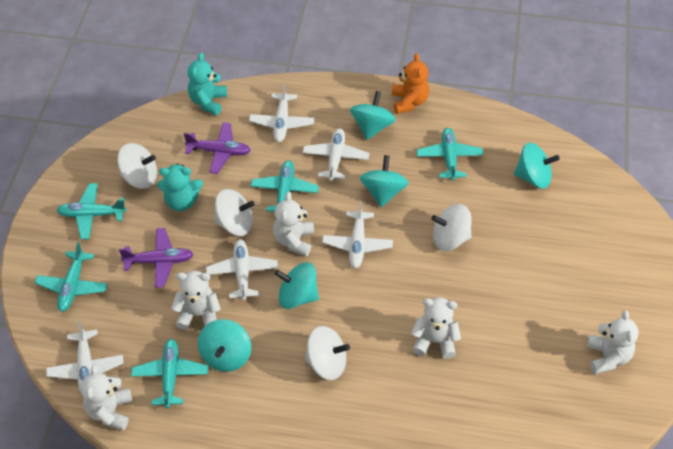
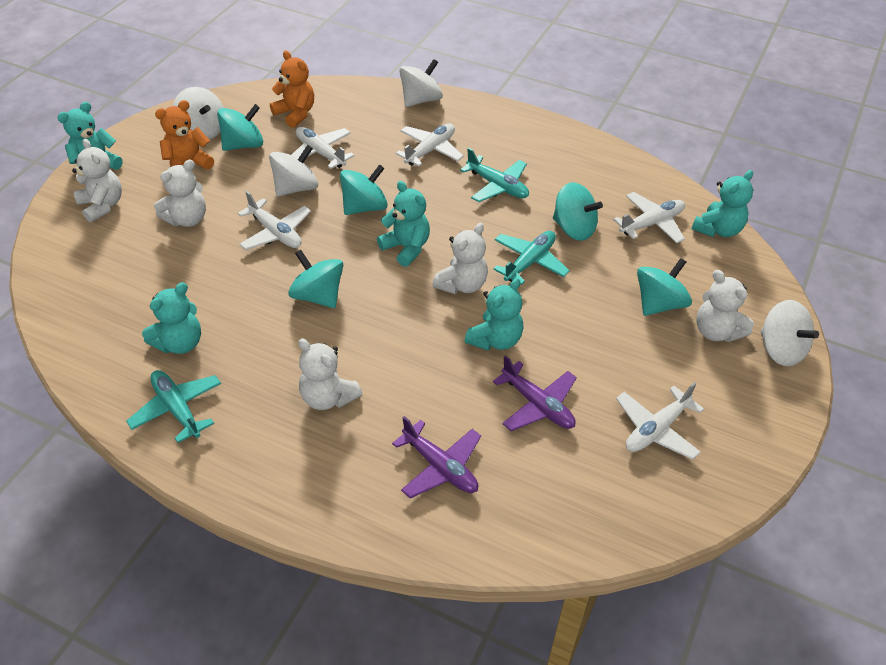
orange teddy bear: [392,53,429,114] = 1 -> [155,100,214,170] [270,50,314,128] = 2
turquoise plane: [35,242,107,312] [57,183,127,239] [131,339,208,408] [251,161,319,212] [417,128,483,181] = 5 -> [126,370,221,443] [460,148,529,202] [493,231,570,285] = 3
turquoise teddy bear: [157,164,203,211] [188,53,227,115] = 2 -> [57,102,123,170] [142,282,201,354] [377,181,430,267] [465,278,524,351] [692,170,753,237] = 5

